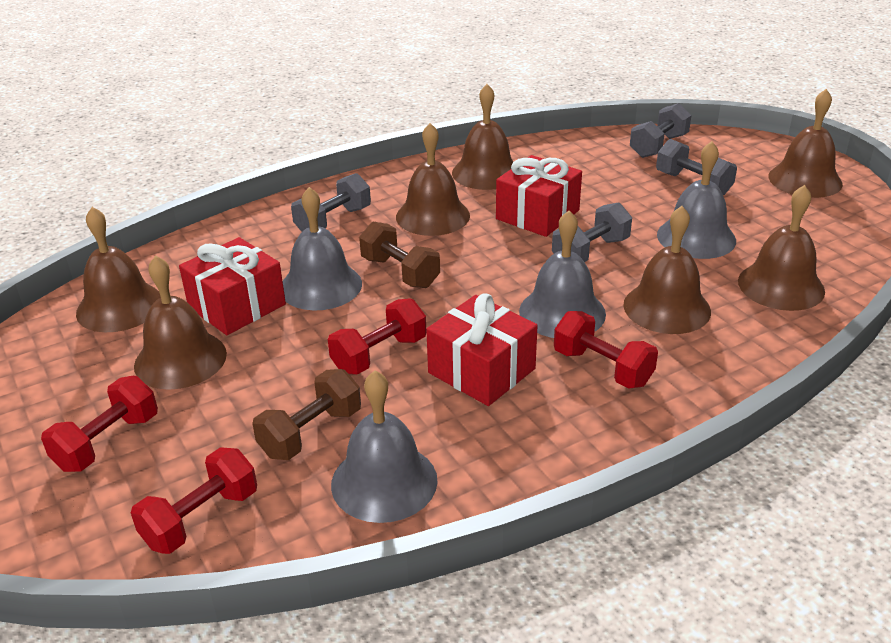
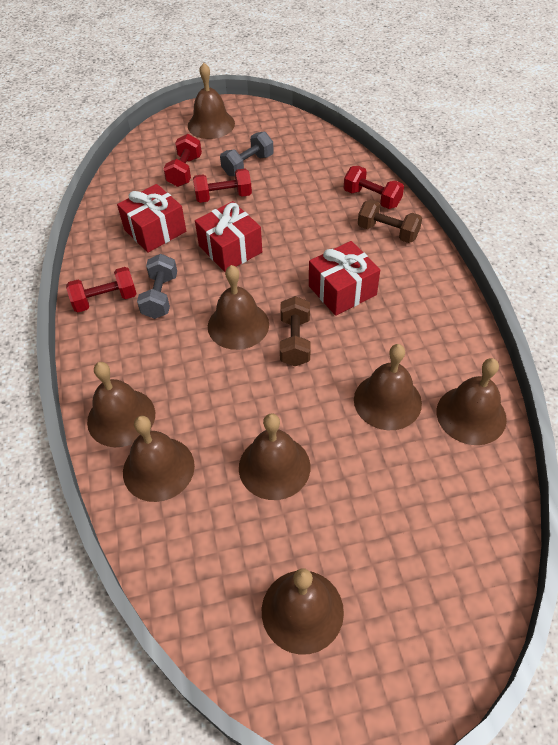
brown bell: [76,207,161,332] [134,255,227,390] [396,123,470,236] [452,84,514,190] [623,206,711,334] [738,185,825,311] [768,89,843,198] = 7 -> [87,362,155,447] [123,416,195,502] [188,63,235,139] [208,265,269,350] [239,413,310,500] [262,568,344,655] [354,344,422,430] [437,358,507,445] = 8
grey bell: [283,187,362,310] [331,371,438,523] [519,210,606,338] [657,141,736,259] = 4 -> none = 0
grey dumbbell: [291,173,371,232] [552,202,632,262] [630,103,691,158] [656,139,737,195] = 4 -> [137,254,177,319] [220,132,274,176] = 2

